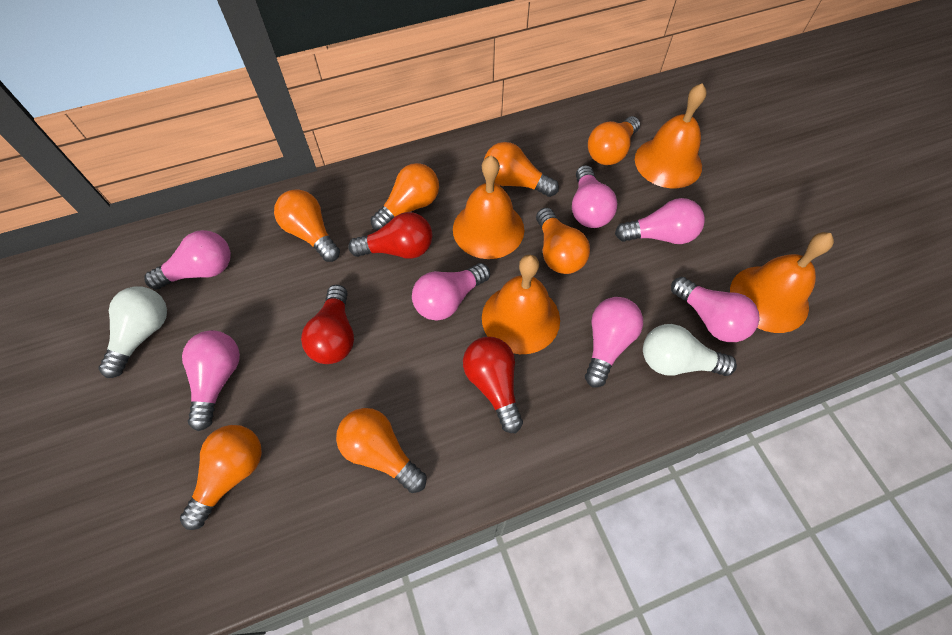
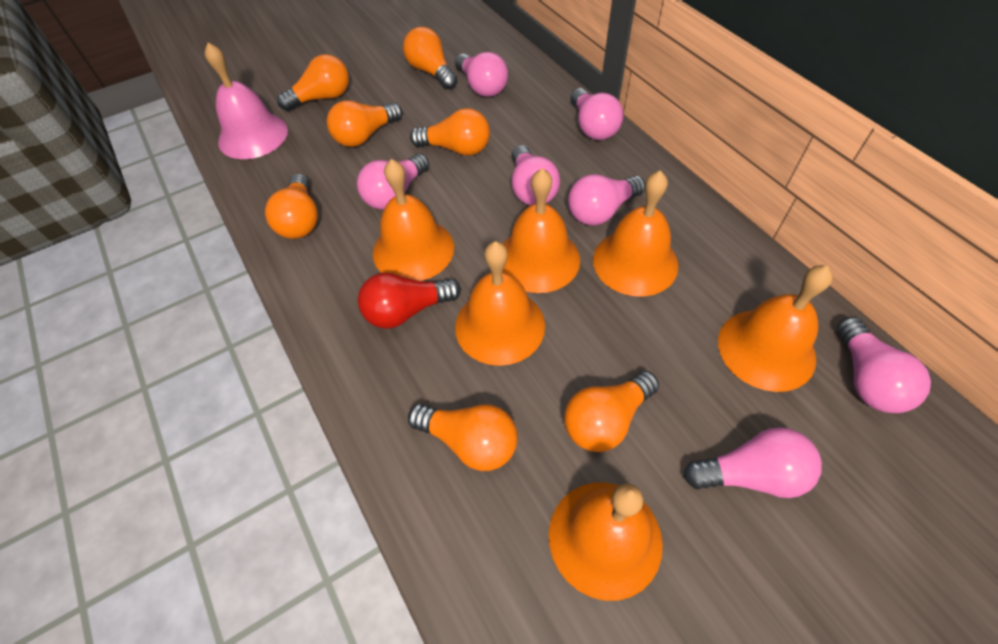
orange bell: [453,156,524,259] [482,255,560,354] [635,83,707,188] [730,232,834,333] = 4 -> [373,159,454,281] [455,241,545,366] [503,168,580,293] [549,483,663,601] [593,171,679,297] [718,265,833,392] = 6
pink bell: none = 0 -> [205,43,288,159] = 1
red light bulb: [301,285,354,364] [348,212,432,259] [463,337,523,433] = 3 -> [358,273,461,329] = 1
white light bulb: [98,286,167,378] [643,324,737,376] = 2 -> none = 0

